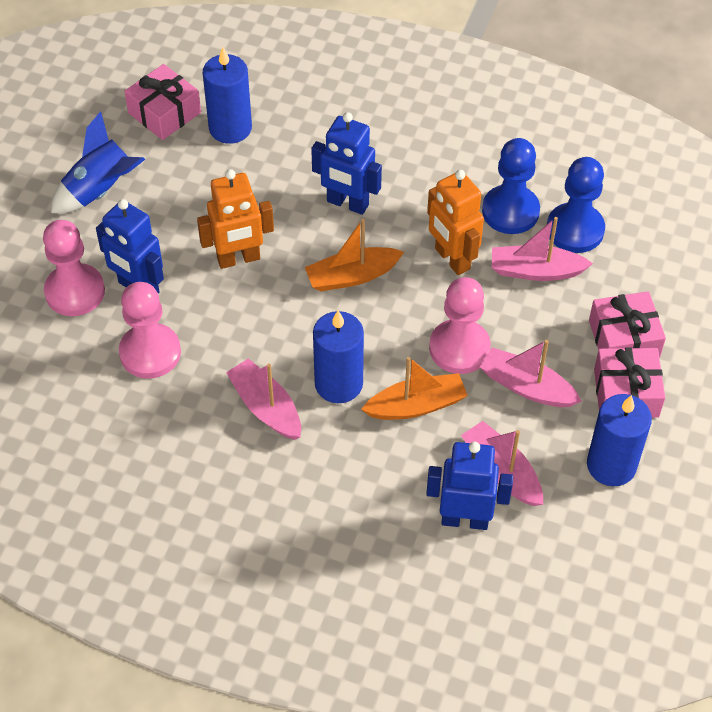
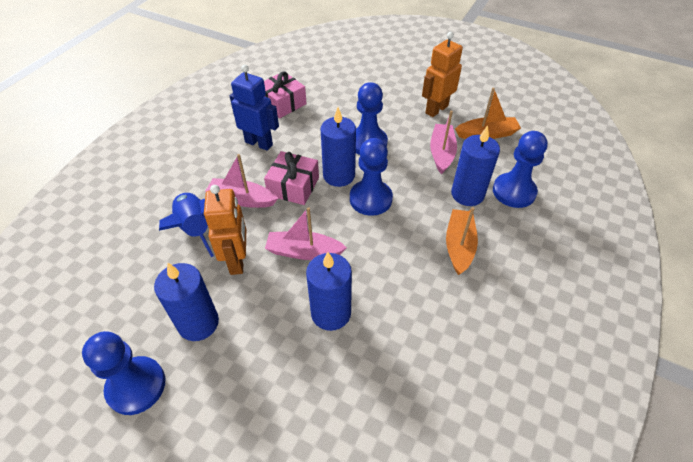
blue candle: [203,47,252,144] [313,311,364,403] [587,394,652,486] = 3 -> [154,263,219,341] [306,252,352,331] [321,107,356,187] [451,126,500,206] = 4
blue pawn: [482,138,540,234] [547,157,605,253] = 2 -> [82,331,165,415] [350,138,393,216] [356,82,388,155] [493,131,548,208] = 4
blue robot: [96,199,164,293] [311,112,382,215] [426,442,513,530] = 3 -> [230,65,279,151] = 1
pink boat: [226,358,301,440] [461,421,543,506] [480,340,582,407] [492,217,593,281] = 4 -> [205,154,278,208] [265,207,347,260] [430,111,457,174] = 3
pink gift: [124,64,201,140] [589,291,666,358] [594,347,665,418] = 3 -> [264,71,307,118] [264,151,319,205] = 2
pink pawn: [43,220,105,316] [119,282,181,379] [429,277,491,374] = 3 -> none = 0

